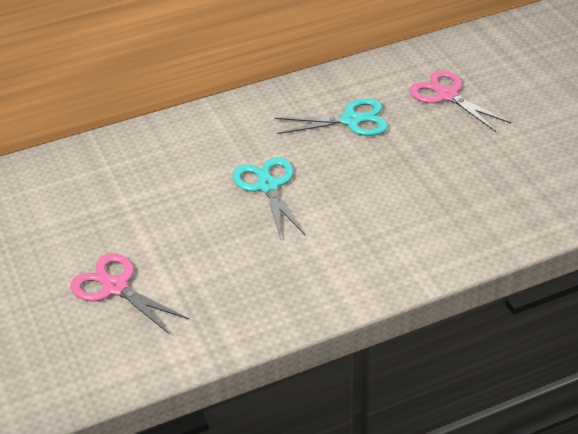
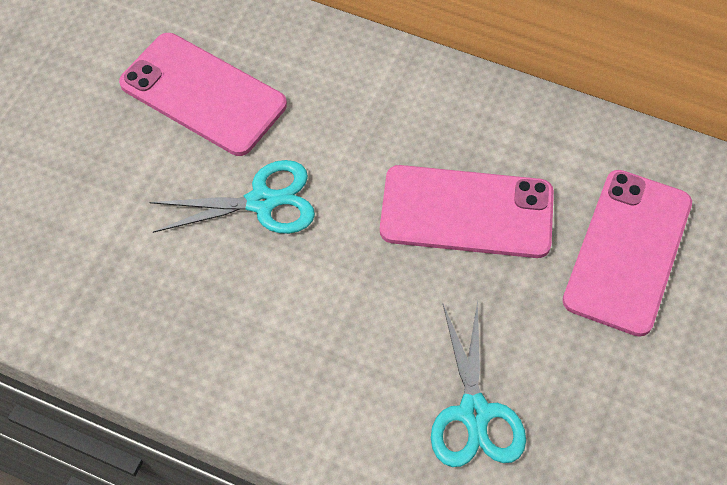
pink phone: none = 0 -> [119,33,287,156] [380,165,554,258] [563,170,692,337] = 3
pink scissors: [70,253,189,335] [409,70,511,132] = 2 -> none = 0

